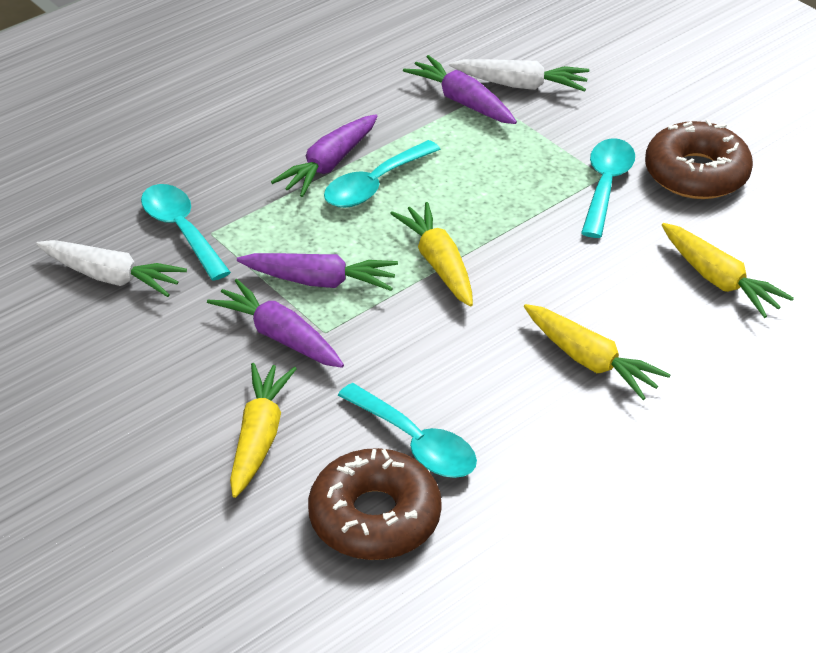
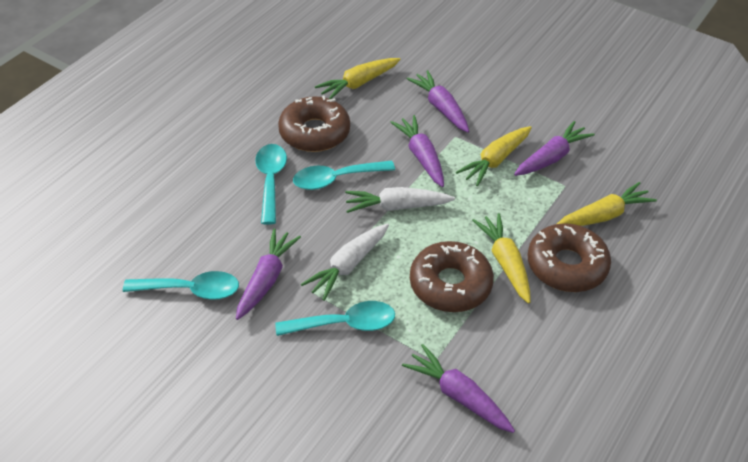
brown donut: [308,448,442,560] [645,119,753,199] = 2 -> [278,95,350,152] [410,241,494,312] [528,223,611,292] = 3
purple carrot: [207,279,344,368] [237,253,398,291] [271,114,378,197] [403,55,517,124] = 4 -> [236,229,301,320] [390,115,444,187] [402,344,515,433] [407,70,469,132] [514,121,595,176] = 5

